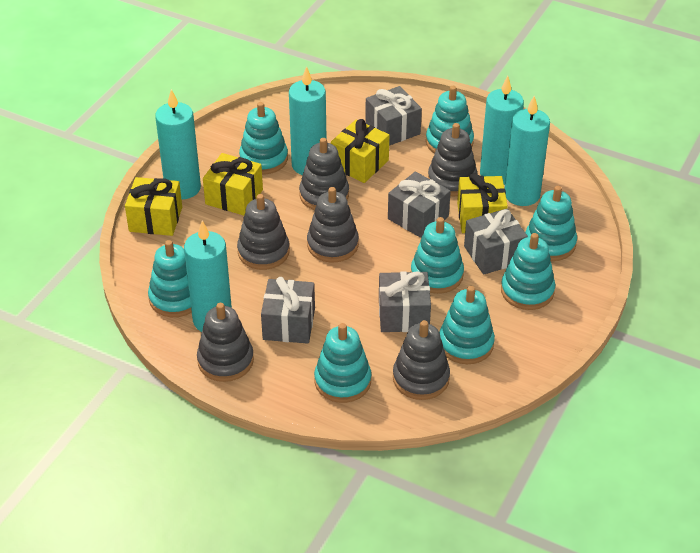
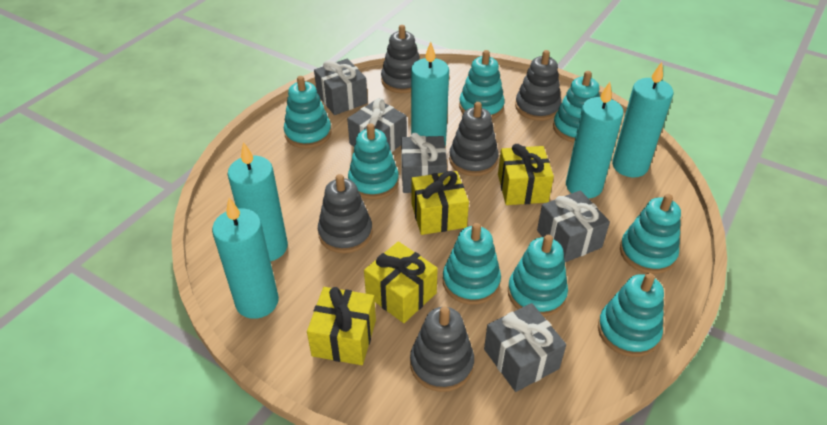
grey stacking toy: [197,303,254,382] [237,194,290,270] [299,138,349,210] [307,187,359,262] [393,320,450,400] [428,123,478,196] = 6 -> [318,174,373,253] [381,25,420,93] [410,306,474,392] [449,102,499,176] [515,50,561,121] = 5

